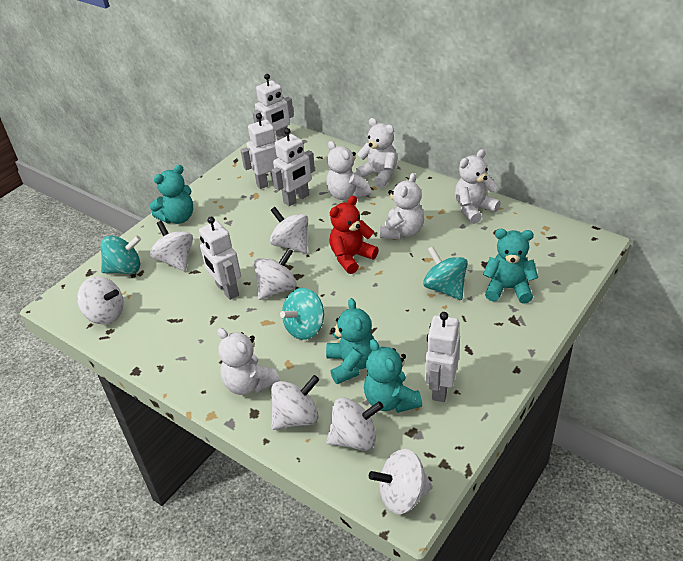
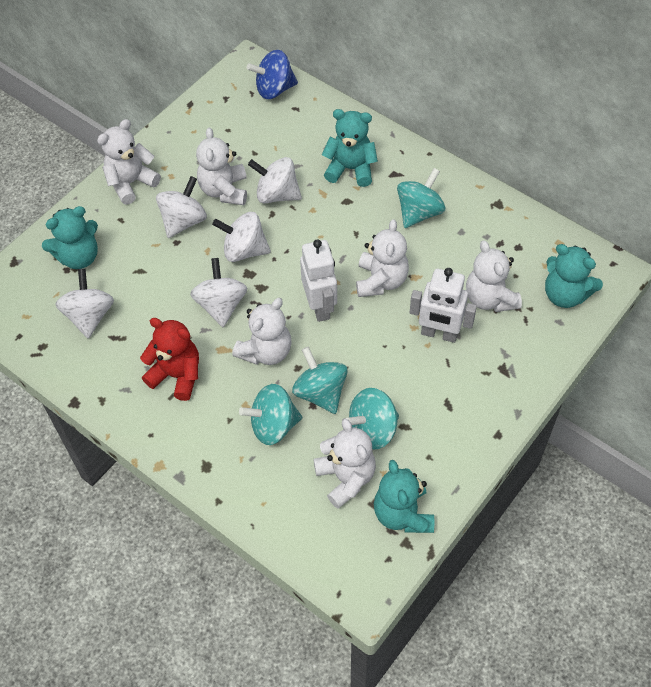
blue spinning top: none = 0 -> [247,50,298,99] = 1
turquoise spinning top: [100,236,141,274] [280,288,324,340] [423,246,467,300] = 3 -> [239,384,302,445] [292,347,348,414] [346,388,399,450] [397,168,445,228] = 4
white robot: [199,217,241,300] [240,113,284,189] [252,74,294,138] [272,128,315,206] [425,312,460,402] = 5 -> [300,239,337,322] [410,268,477,343] = 2
white spinning top: [77,276,124,324] [150,221,193,271] [254,248,297,300] [270,207,308,253] [271,375,320,430] [326,398,384,451] [369,449,433,514] = 7 -> [55,269,114,338] [156,176,207,238] [190,258,247,327] [212,212,271,262] [248,157,302,203] = 5
white teddy bear: [217,328,280,395] [326,141,371,200] [355,118,397,188] [380,173,424,239] [455,149,501,224] = 5 -> [97,119,161,205] [196,127,247,205] [232,298,291,365] [313,418,376,509] [356,219,409,297] [466,240,522,312] = 6

